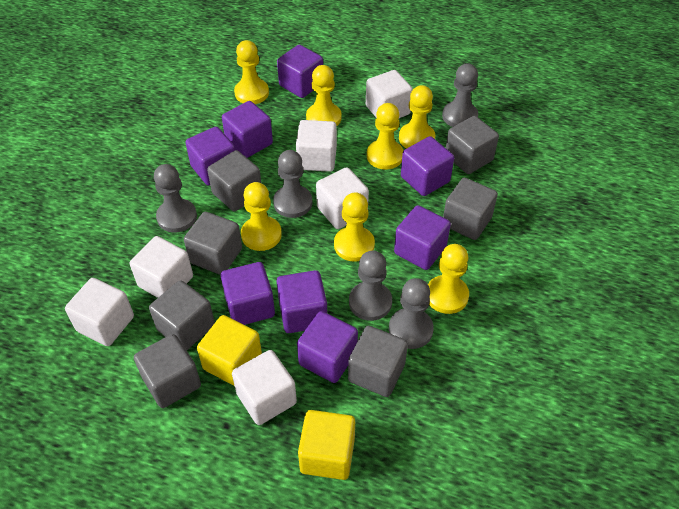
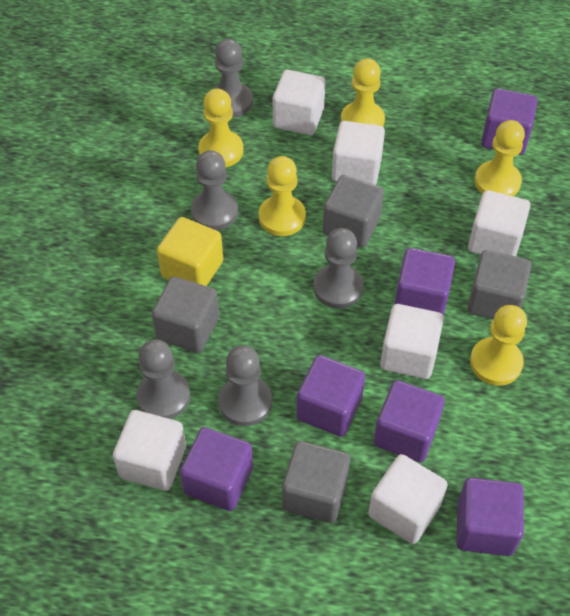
grey cube: [134,334,201,408] [149,280,215,350] [184,212,242,275] [207,150,261,211] [348,326,408,397] [443,178,498,240] [446,116,499,174] = 7 -> [152,276,219,353] [282,441,350,523] [323,175,384,248] [467,250,531,319] = 4
purple cube: [185,127,235,186] [221,262,275,325] [222,101,273,158] [277,45,323,98] [277,270,327,333] [297,311,358,383] [394,205,451,270] [401,136,454,196] = 8 -> [180,427,253,511] [296,355,365,437] [374,380,445,462] [394,248,455,316] [456,478,524,556] [481,88,537,155] = 6
yellow cube: [197,315,262,386] [298,410,355,480] = 2 -> [157,217,223,286] = 1
yellow pawn: [234,40,269,104] [241,182,282,251] [306,65,342,126] [334,192,375,262] [367,103,404,170] [399,85,435,149] [428,244,469,314] = 7 -> [198,88,244,167] [259,156,306,236] [341,58,385,127] [470,305,527,386] [475,120,525,196] = 5

